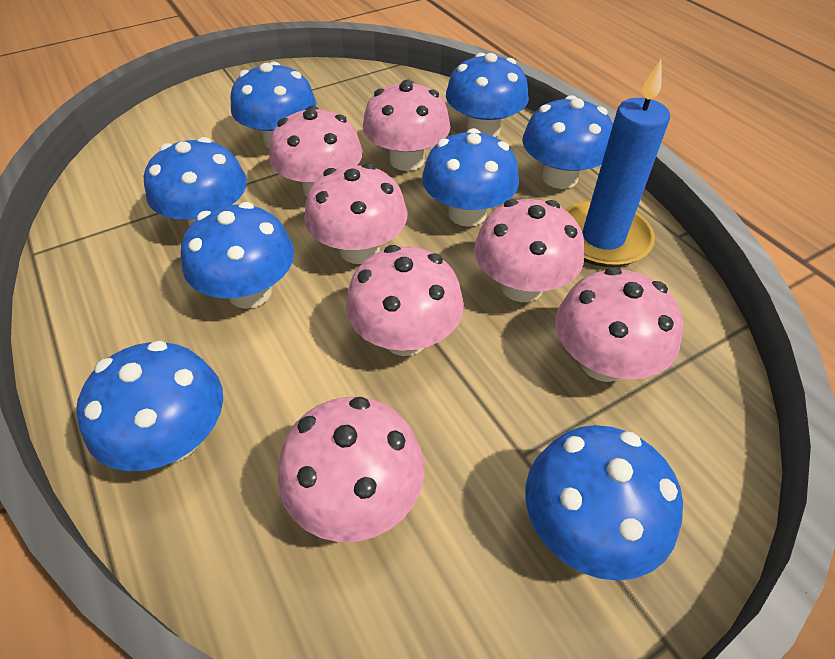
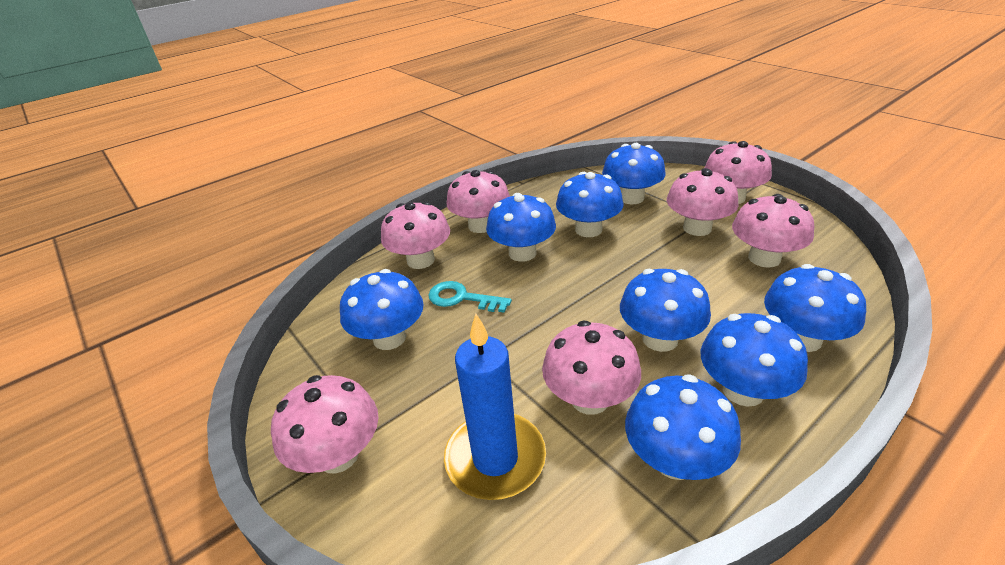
turquoise key: none = 0 -> [428,281,512,313] = 1

